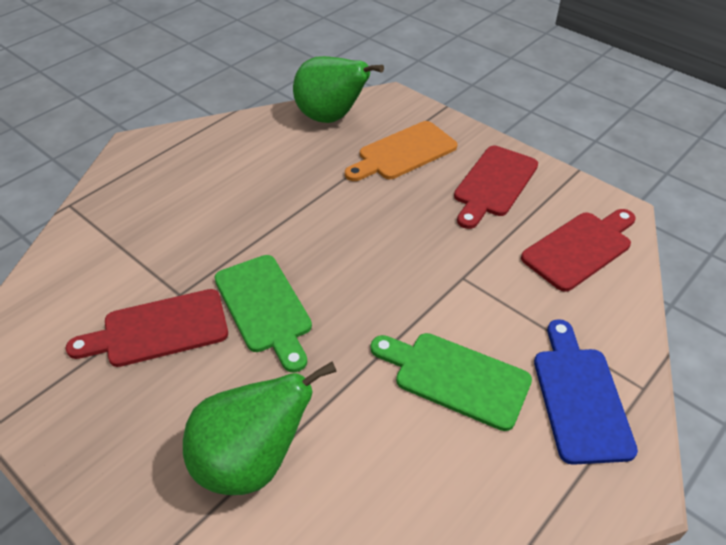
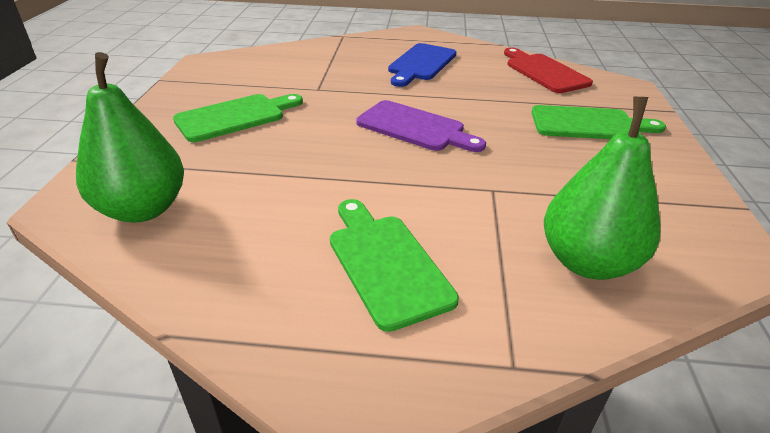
green cutting board: [215,255,312,373] [371,333,532,431] = 2 -> [173,94,303,142] [330,199,459,332] [531,105,666,139] = 3
orange cutting board: [345,121,457,181] = 1 -> none = 0
purple cutting board: none = 0 -> [356,100,486,152] = 1
red cutting board: [66,289,228,367] [454,146,538,229] [521,209,636,292] = 3 -> [504,48,593,93] = 1

